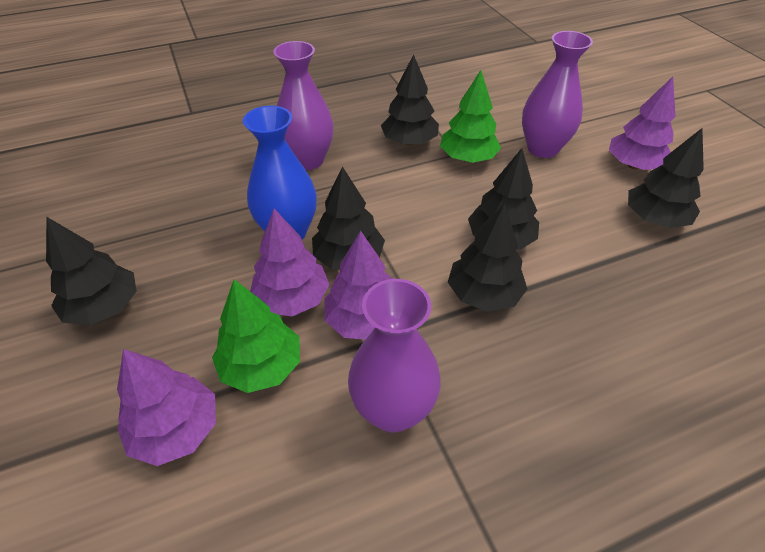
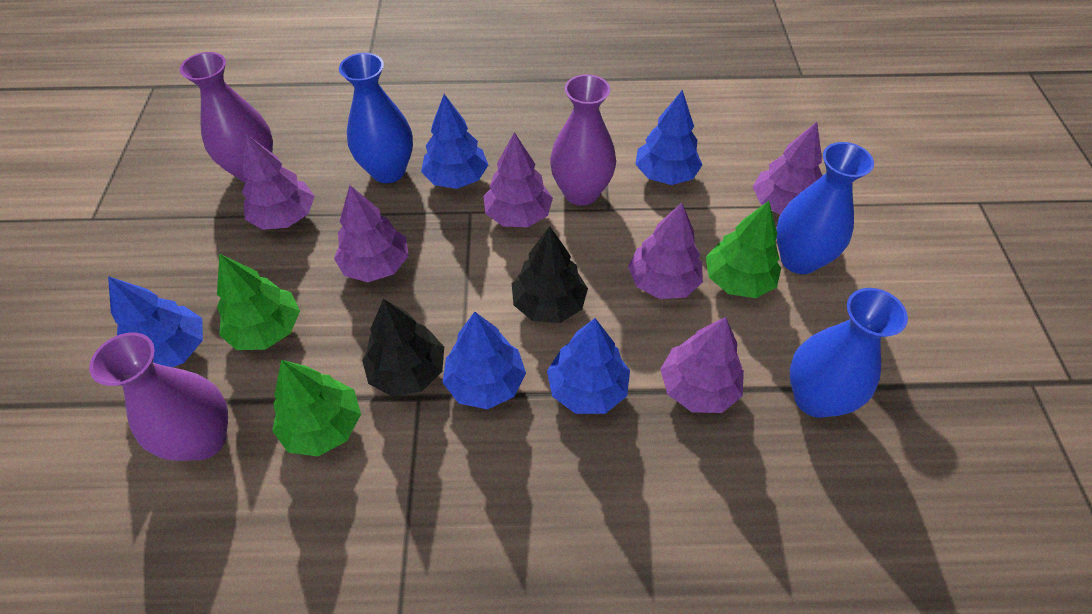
black tree: [46,217,137,325] [312,166,385,270] [381,54,439,145] [448,203,527,312] [468,148,539,250] [628,128,704,228] = 6 -> [362,299,444,397] [512,226,588,323] = 2
blue tree: none = 0 -> [108,276,203,367] [421,94,488,189] [442,312,526,409] [547,318,630,414] [635,90,702,185] = 5
blue vase: [243,106,317,240] = 1 -> [339,53,413,183] [776,142,874,274] [790,288,908,418] = 3
green tree: [212,279,300,393] [440,70,501,163] = 2 -> [217,254,300,350] [272,360,361,456] [706,201,781,298] = 3
purple tree: [117,349,216,466] [250,209,330,316] [325,231,393,340] [609,77,676,170] = 4 -> [242,134,315,230] [334,185,409,282] [483,132,553,227] [628,203,703,299] [660,317,744,413] [753,122,823,215] = 6

